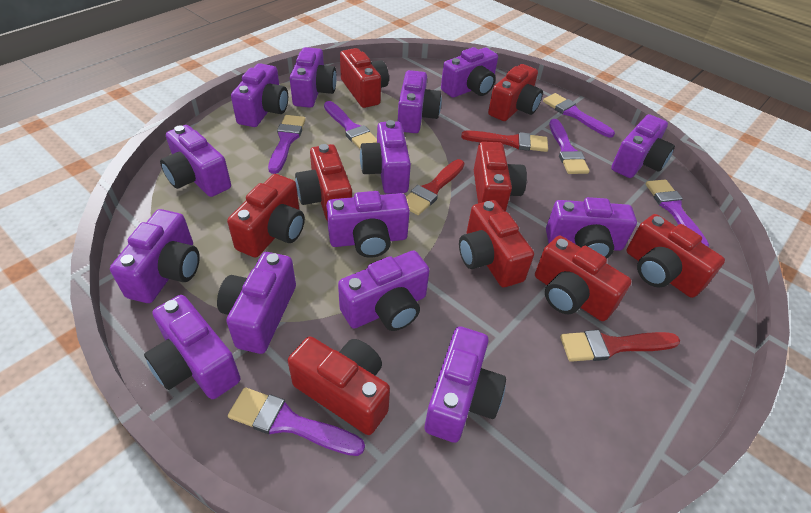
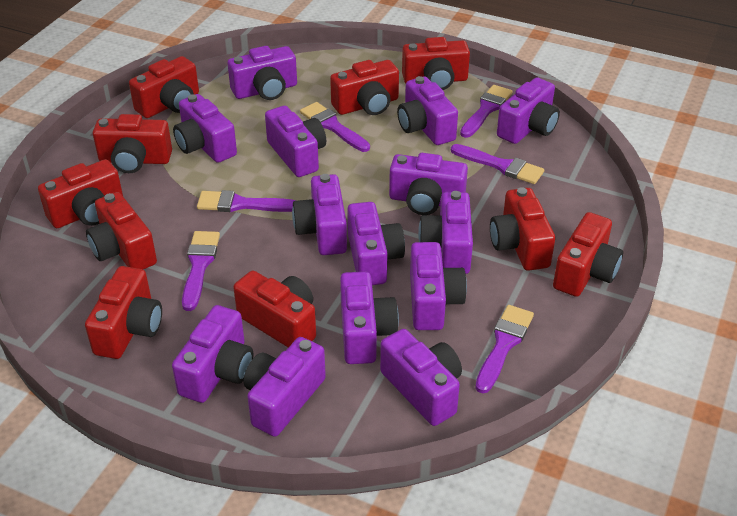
red brush: [406,159,465,215] [461,130,548,152] [560,330,680,362] = 3 -> none = 0
red camera: [227,174,305,258] [288,336,390,435] [295,144,352,221] [340,48,389,108] [459,200,534,287] [474,142,527,212] [488,64,543,121] [535,236,631,321] [626,214,725,298] = 9 -> [38,159,123,228] [85,266,162,359] [86,192,157,269] [93,114,172,173] [129,56,199,118] [233,270,316,347] [330,60,399,115] [402,37,470,90] [490,187,555,271] [553,212,623,297] = 10

